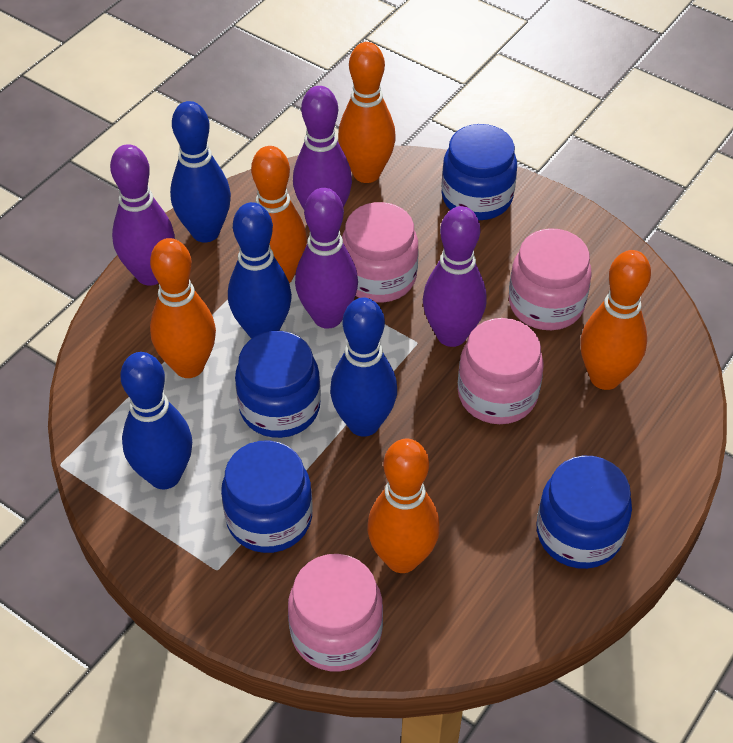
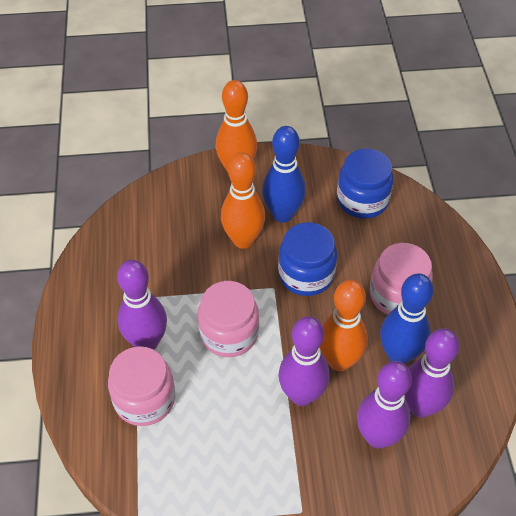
blue bowling pin: [120,352,192,489] [170,101,231,242] [228,202,292,339] [330,298,397,437] = 4 -> [262,126,306,223] [380,273,433,364] = 2
blue jar: [221,440,312,553] [235,331,321,438] [441,124,517,220] [537,456,632,569] = 4 -> [278,222,337,296] [337,149,394,219] = 2
orange bowling pin: [150,238,216,378] [251,146,307,283] [338,42,396,183] [368,439,440,573] [580,250,651,390] = 5 -> [216,80,257,172] [221,152,265,249] [319,280,368,371] = 3
pink jar: [288,554,383,671] [342,202,418,303] [458,318,544,424] [509,228,592,330] = 4 -> [108,346,175,426] [198,281,259,357] [370,243,433,315] = 3

